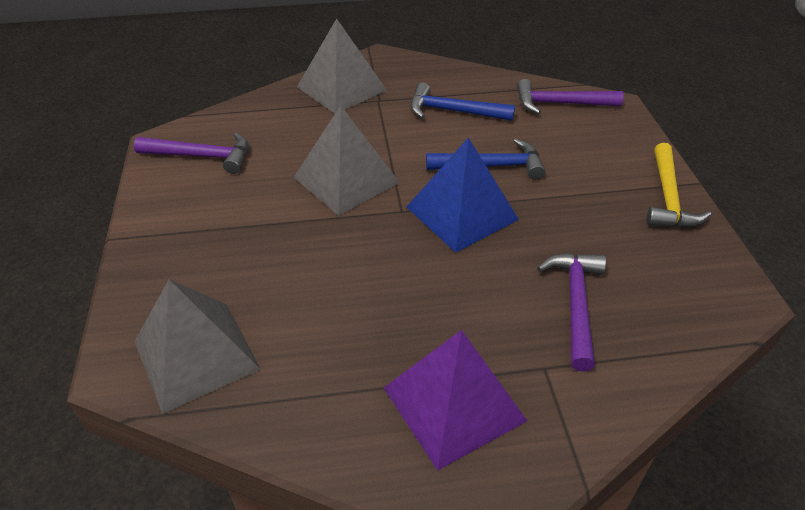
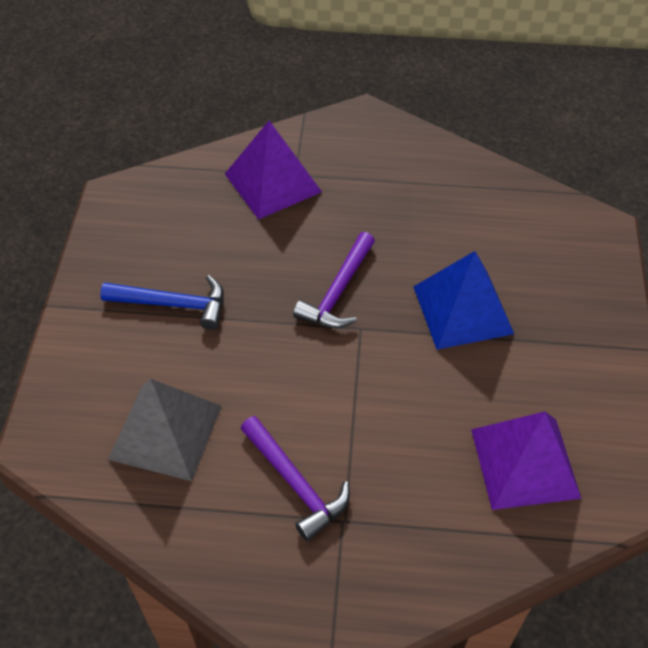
blue hammer: [410,82,515,121] [426,139,545,180] = 2 -> [100,275,224,330] = 1
grey pyramid: [135,280,261,414] [293,106,400,216] [297,19,387,114] = 3 -> [108,379,221,481] = 1
purple hammer: [134,132,248,174] [517,79,624,114] [537,253,606,372] = 3 -> [241,416,350,541] [293,232,375,328] = 2
purple pyramid: [384,330,527,471] = 1 -> [225,121,322,220] [471,411,582,510] = 2
yellow hammer: [647,143,711,228] = 1 -> none = 0

